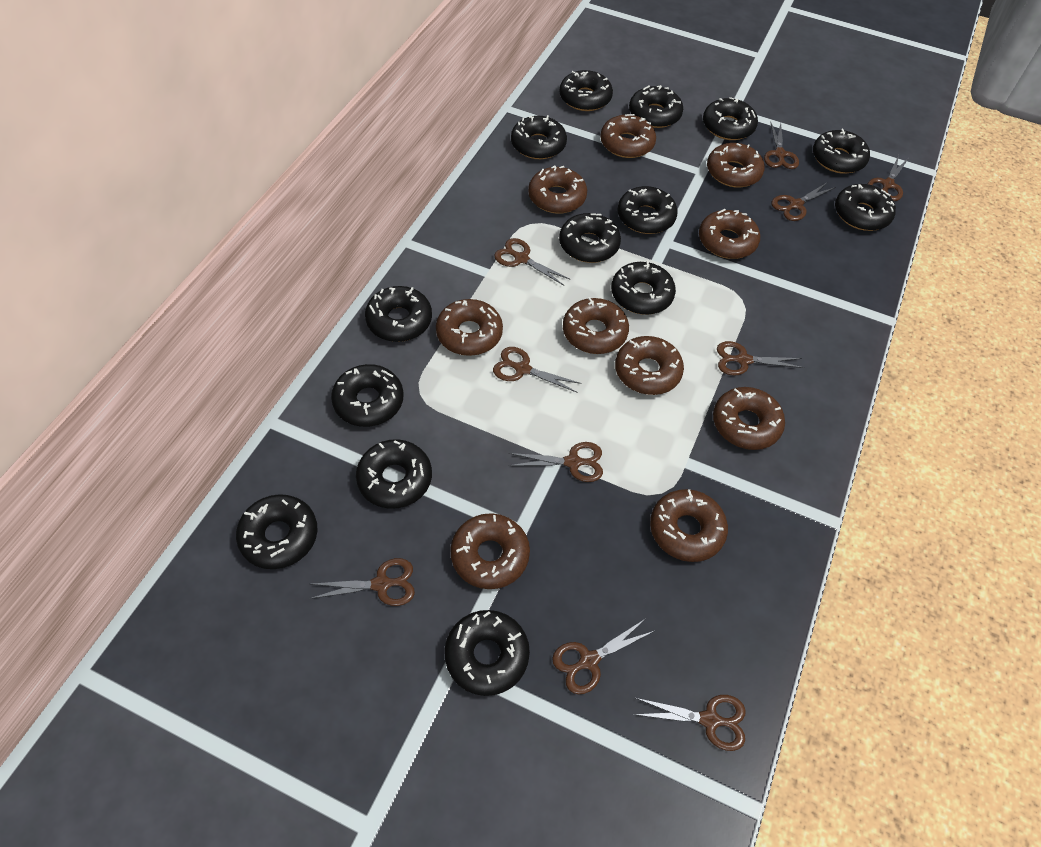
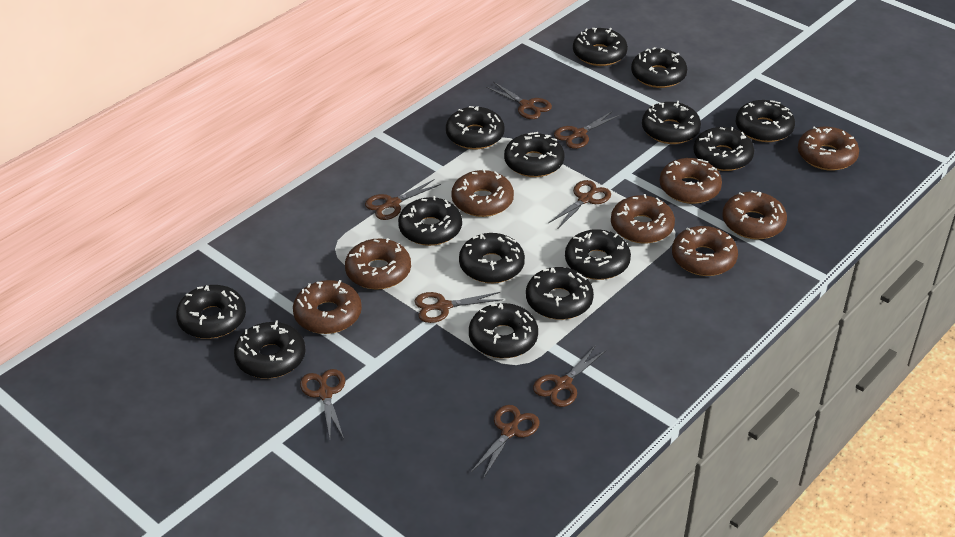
brown donut: [436,299,503,356] [450,513,530,589] [528,166,587,214] [563,297,629,354] [600,114,656,158] [615,336,684,395] [650,489,728,562] [699,209,760,259] [707,143,765,187] [713,387,785,450] = 10 -> [293,280,362,334] [345,238,411,290] [451,169,514,217] [611,194,675,244] [660,158,722,204] [672,226,738,276] [722,190,787,240] [798,127,859,171] = 8
brown scissors: [309,558,415,606] [493,347,582,392] [494,238,571,286] [508,442,603,482] [552,619,654,694] [633,695,746,751] [717,341,804,376] [764,122,799,169] [771,182,836,221] [868,155,909,201] = 10 -> [300,369,345,439] [365,180,441,220] [414,292,503,323] [471,405,540,479] [486,82,552,119] [533,345,606,407] [548,180,611,228] [554,111,620,149] = 8

